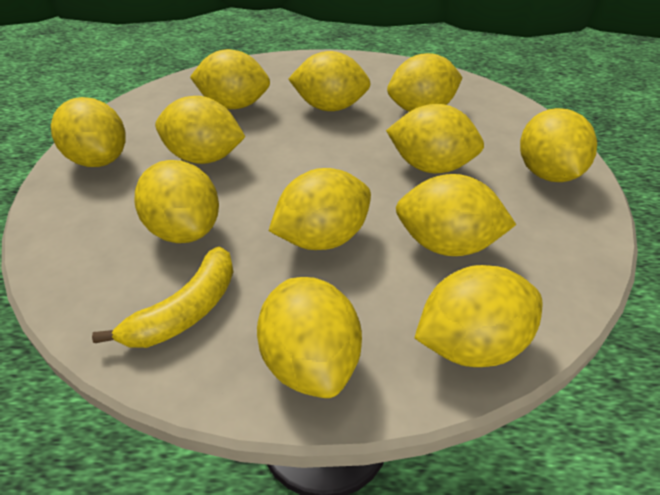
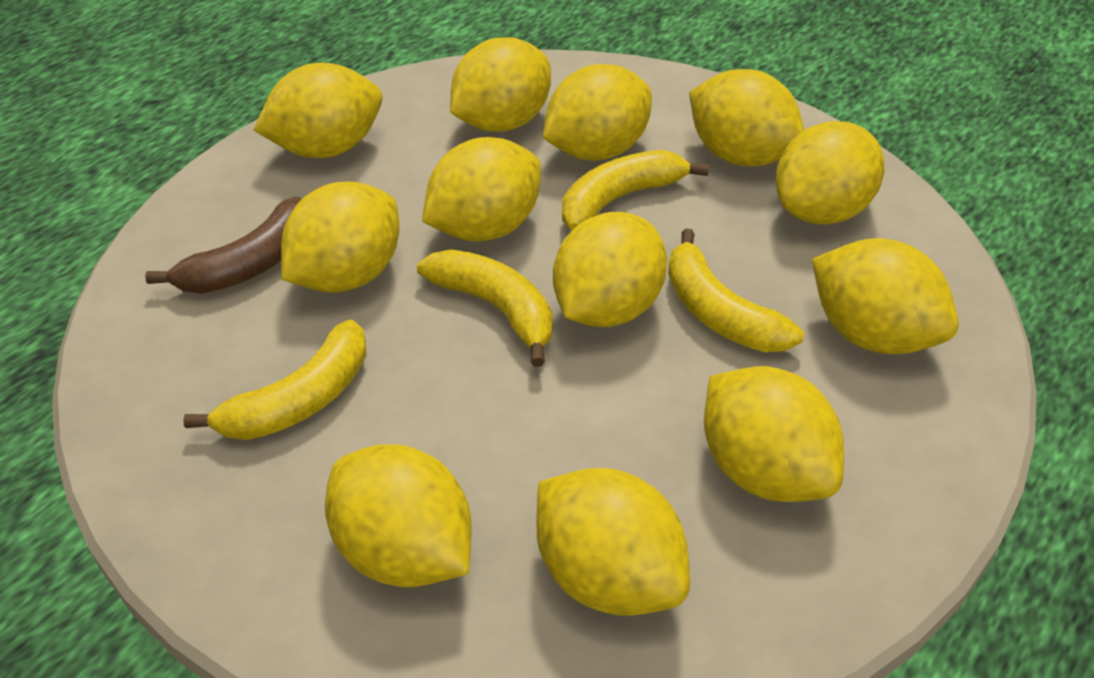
brown banana: none = 0 -> [145,197,301,294] = 1
yellow banana: [92,247,233,348] = 1 -> [183,320,367,440] [417,249,553,367] [562,150,709,230] [668,229,804,352] = 4

